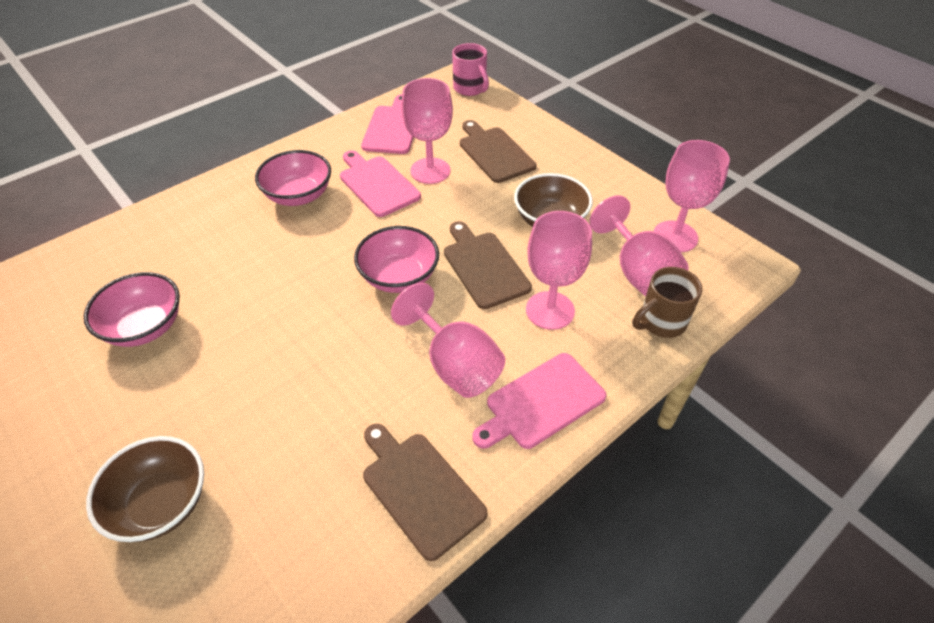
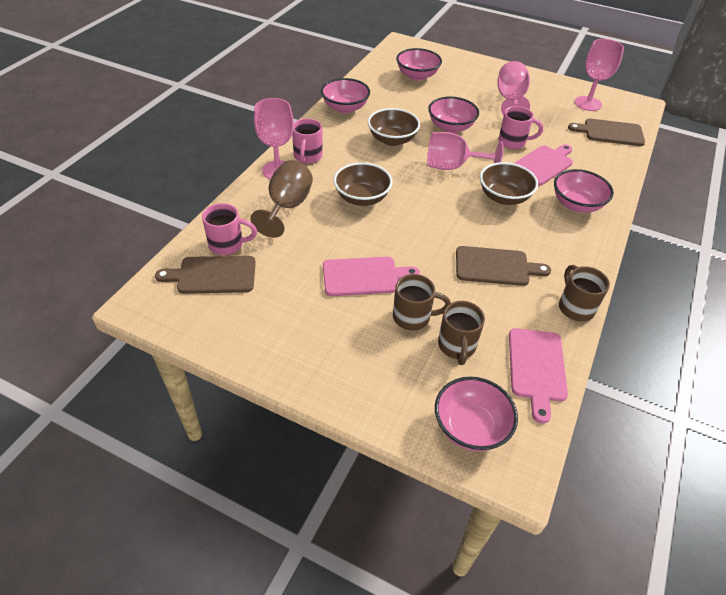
brown bowl: [86,436,204,542] [514,173,593,227] = 2 -> [333,162,393,206] [368,108,420,146] [480,162,538,205] = 3
brown goblet: none = 0 -> [250,160,313,238] = 1
brown mug: [633,267,702,338] = 1 -> [393,274,451,331] [438,301,485,365] [559,265,610,322] = 3
pink bowl: [84,272,180,347] [255,150,331,206] [354,226,439,293] = 3 -> [321,78,370,113] [396,48,442,81] [428,97,479,133] [435,377,518,451] [554,169,614,213] = 5
pink goblet: [391,283,505,398] [401,78,453,184] [526,211,592,330] [590,195,689,297] [654,140,730,252] = 5 -> [254,98,294,179] [427,132,504,170] [497,61,530,116] [575,39,624,111] = 4
pink mug: [452,43,489,96] = 1 -> [202,203,257,255] [292,118,323,164] [498,106,543,149] = 3

